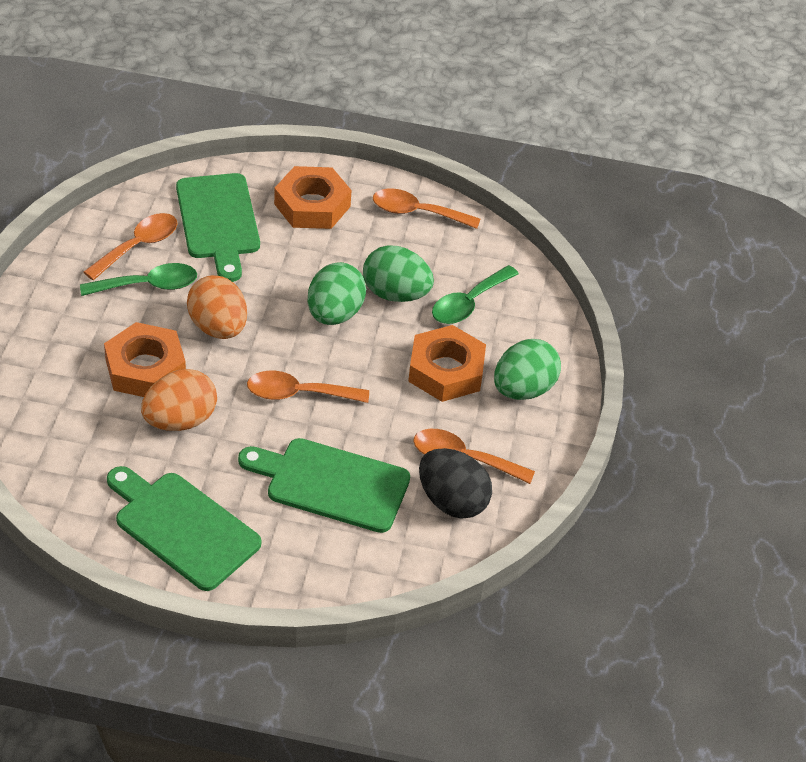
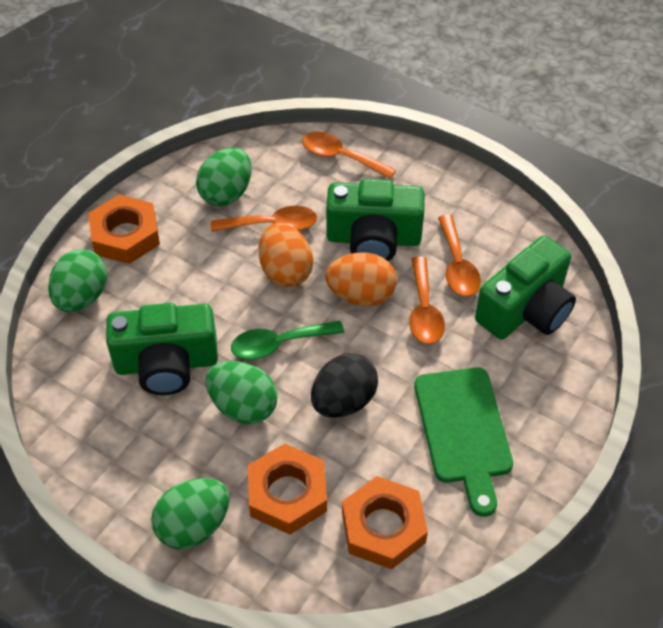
green camera: none = 0 -> [106,303,218,395] [326,179,425,261] [475,236,576,340] = 3
green cutting board: [107,466,261,591] [176,173,260,282] [238,438,410,533] = 3 -> [414,367,513,517] = 1
green egg: [307,262,366,325] [363,245,434,302] [494,339,561,400] = 3 -> [48,249,107,312] [151,478,229,549] [196,148,252,206] [206,361,278,424] = 4
green spoon: [80,263,197,296] [432,265,519,324] = 2 -> [231,321,344,360] = 1

